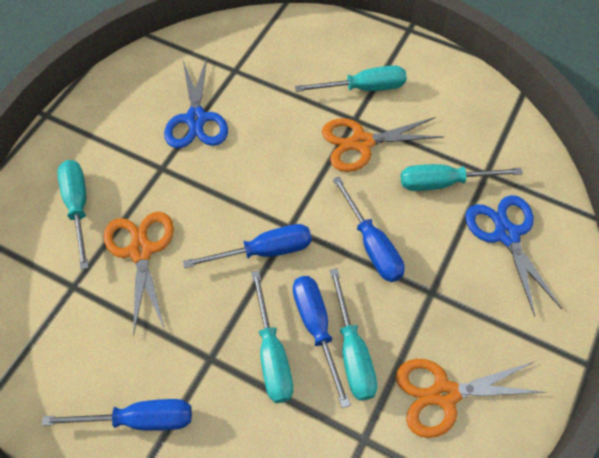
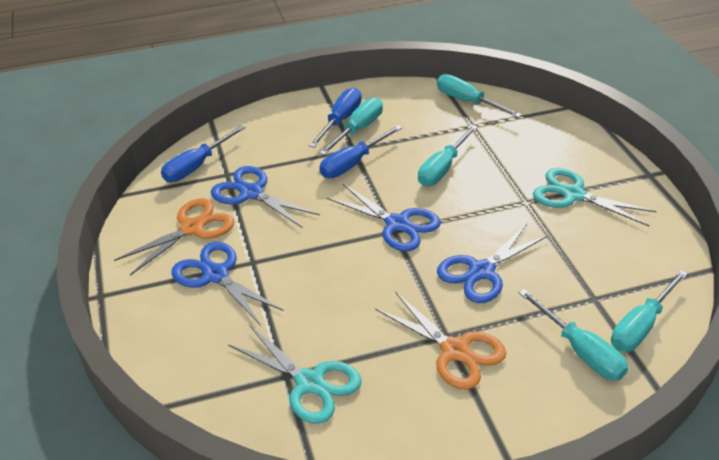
blue scissors: [164,57,228,148] [465,195,562,317] = 2 -> [171,242,284,326] [211,166,320,228] [327,184,441,251] [437,224,549,303] = 4
blue screwdriver: [42,399,192,431] [183,224,312,268] [293,276,351,408] [333,177,405,282] = 4 -> [161,125,246,182] [309,88,362,148] [319,125,402,178] = 3
orange scissors: [104,212,174,336] [322,117,444,172] [396,359,546,438] = 3 -> [114,198,235,276] [375,292,506,390] = 2
turquoise scissors: none = 0 -> [228,326,362,424] [533,168,657,226] = 2

